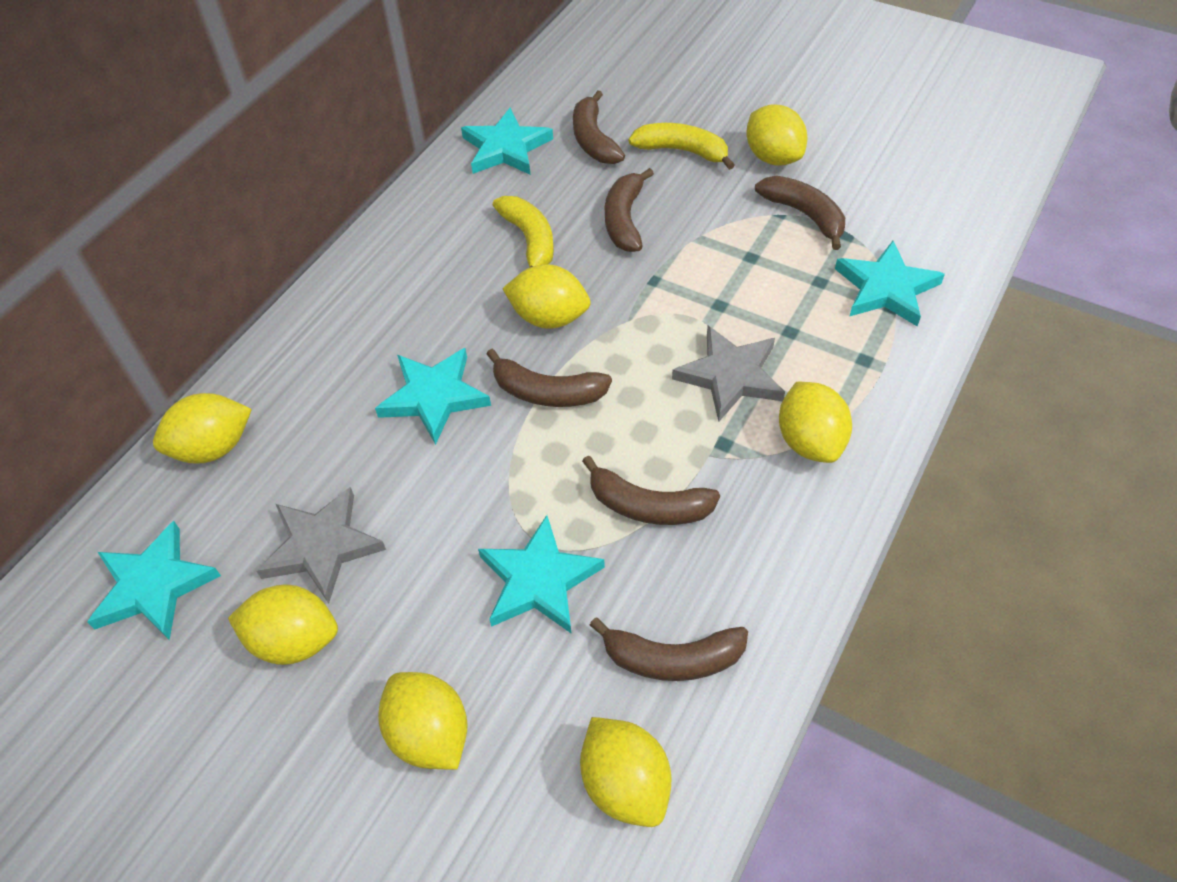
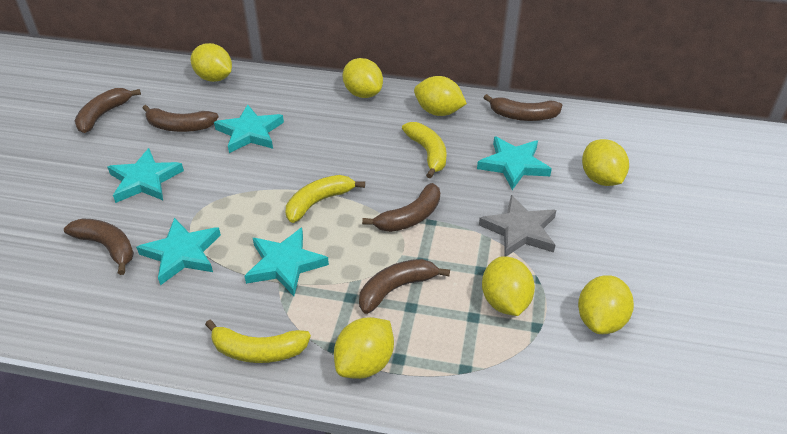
grey star: [256,487,386,604] [672,326,785,421] = 2 -> [479,195,556,257] = 1
yellow banana: [493,196,554,267] [629,123,734,170] = 2 -> [205,319,311,363] [286,175,365,223] [402,122,447,178] = 3

